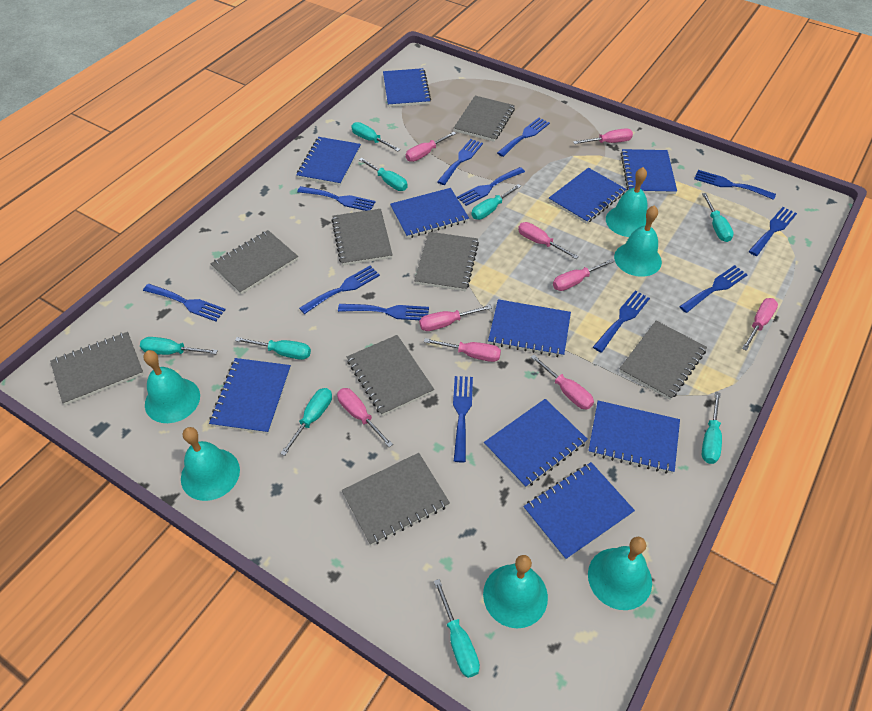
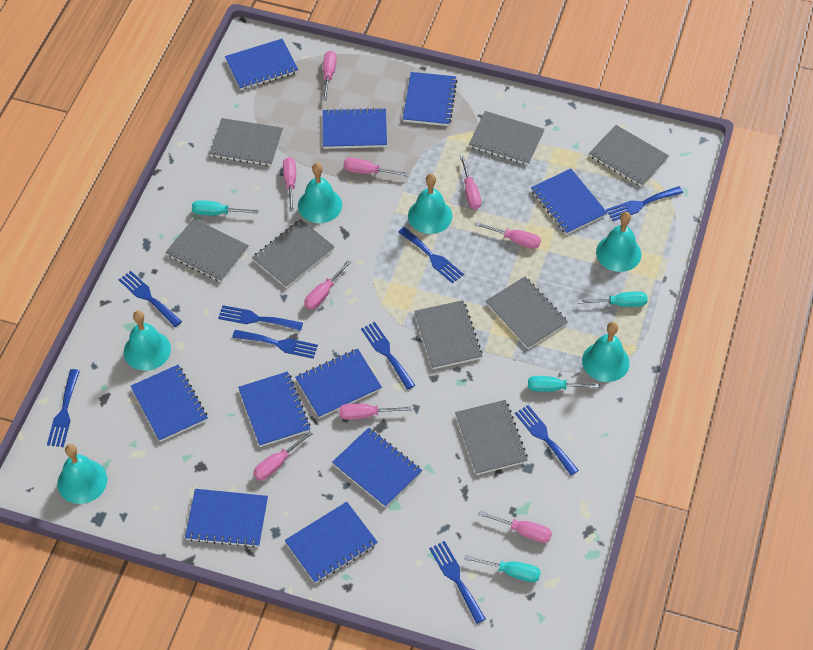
blue fork: [143,284,226,321] [297,186,376,211] [299,266,380,314] [338,304,429,320] [437,139,483,185] [453,376,473,462] [457,167,525,206] [497,118,550,157] [593,291,650,352] [679,265,748,313] [694,170,776,200] [748,207,797,256] = 12 -> [47,369,80,447] [119,271,182,327] [218,305,303,331] [232,330,318,359] [361,322,415,390] [398,227,464,284] [429,541,486,624] [515,405,579,475] [606,186,683,221] = 9
turquoise screwdriver: [140,337,218,355] [235,337,311,360] [280,388,332,456] [351,122,400,151] [359,158,408,191] [434,579,480,678] [471,184,521,220] [702,193,734,242] [702,392,722,464] = 9 -> [192,200,259,215] [465,555,541,582] [528,376,600,392] [578,292,648,307] = 4

